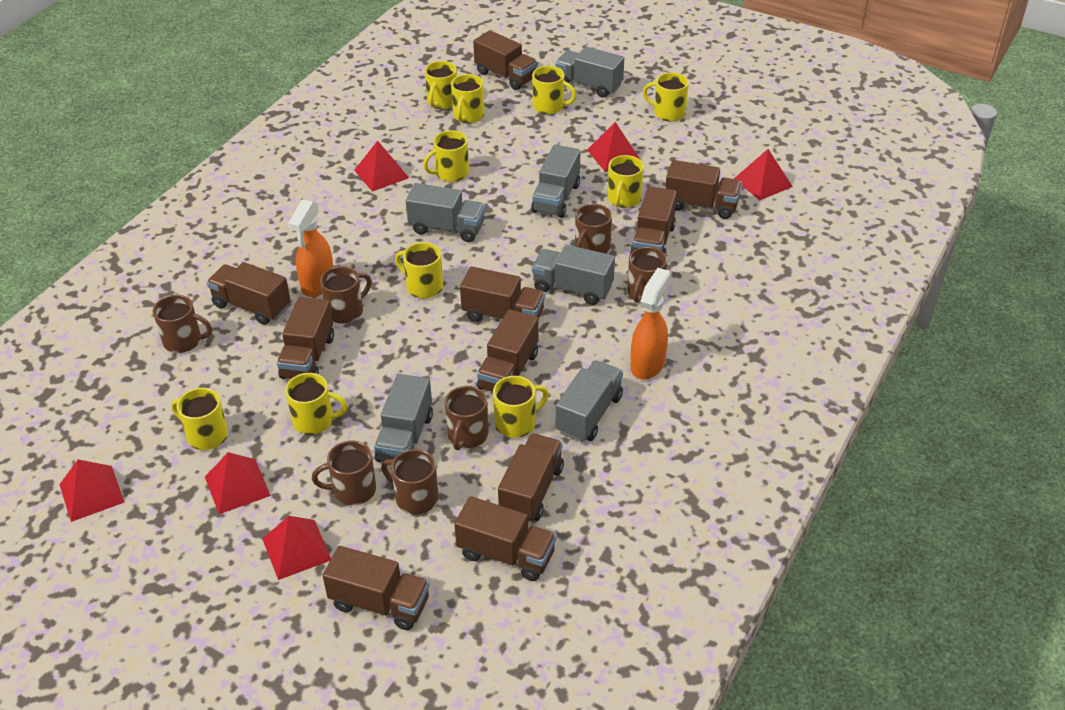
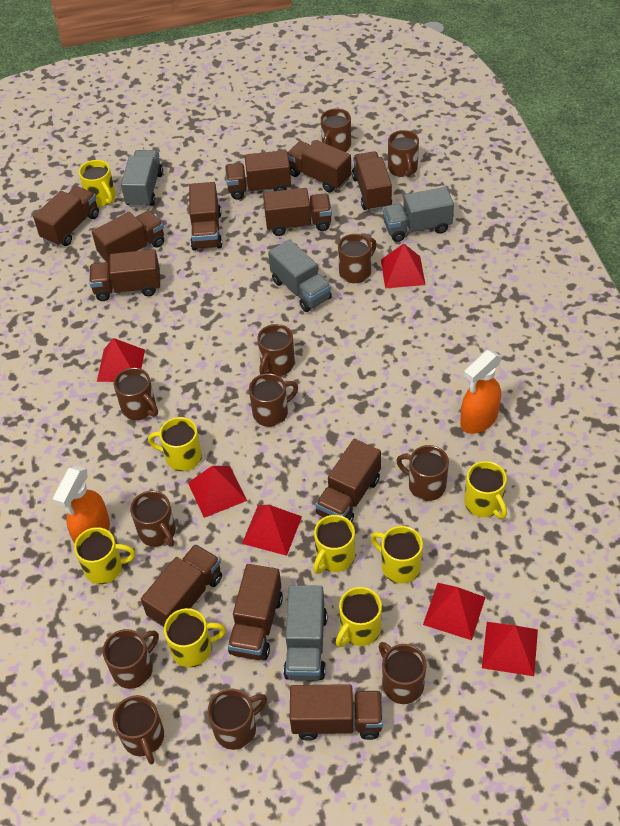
brown mug: [153,295,212,353] [312,440,376,505] [320,266,372,323] [381,449,439,514] [445,386,489,450] [575,204,612,254] [627,247,667,303] = 7 -> [102,629,159,689] [113,695,164,765] [114,368,158,420] [130,491,176,547] [208,689,267,750] [249,373,298,427] [257,324,295,376] [321,108,351,152] [338,234,377,283] [379,642,427,704] [388,130,419,177] [396,445,449,501] = 12
brown truck: [207,262,291,325] [277,297,334,379] [323,546,430,630] [454,496,556,581] [460,267,545,322] [473,30,538,90] [477,309,539,392] [498,433,564,523] [630,186,677,255] [665,160,742,219] = 10 -> [33,186,99,246] [89,249,160,301] [92,211,164,263] [141,544,222,627] [189,182,222,250] [225,150,291,200] [228,564,283,660] [263,188,332,236] [288,140,351,193] [290,684,383,741] [316,439,381,522] [352,151,392,211] = 12
grey truck: [374,374,433,462] [406,183,485,242] [531,145,580,218] [532,245,615,305] [555,46,624,98] [556,360,623,442] = 6 -> [121,150,163,208] [268,239,332,312] [283,585,327,681] [383,187,454,242] = 4
yellow mug: [171,388,228,450] [285,373,348,435] [395,242,443,298] [423,130,469,182] [425,61,457,109] [451,74,484,123] [493,376,549,438] [532,66,576,114] [608,155,644,208] [643,72,689,122] = 10 -> [74,527,136,584] [79,160,116,207] [148,417,202,471] [164,608,226,667] [313,515,355,574] [336,587,382,647] [371,526,423,584] [464,461,507,519] = 8

